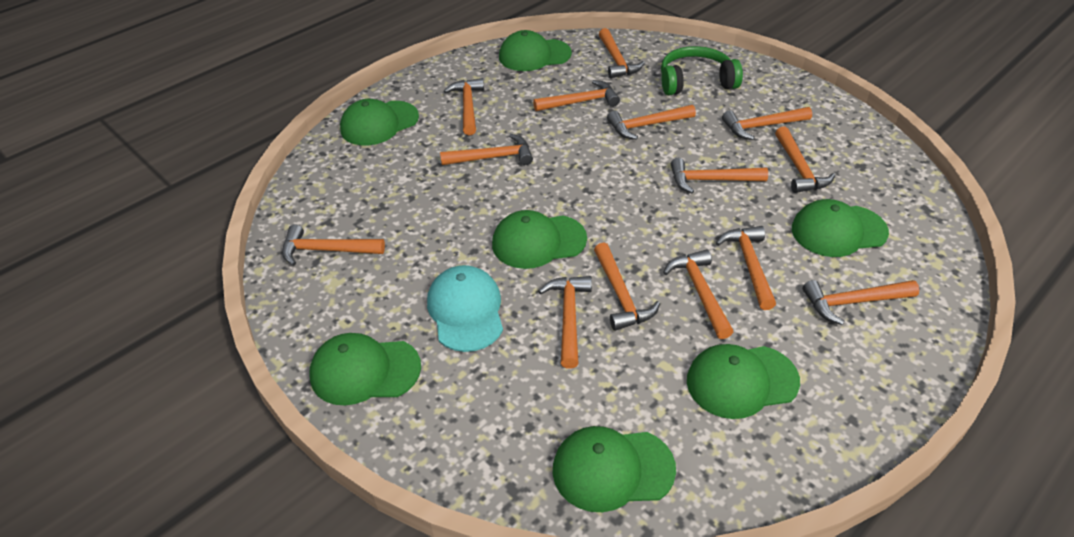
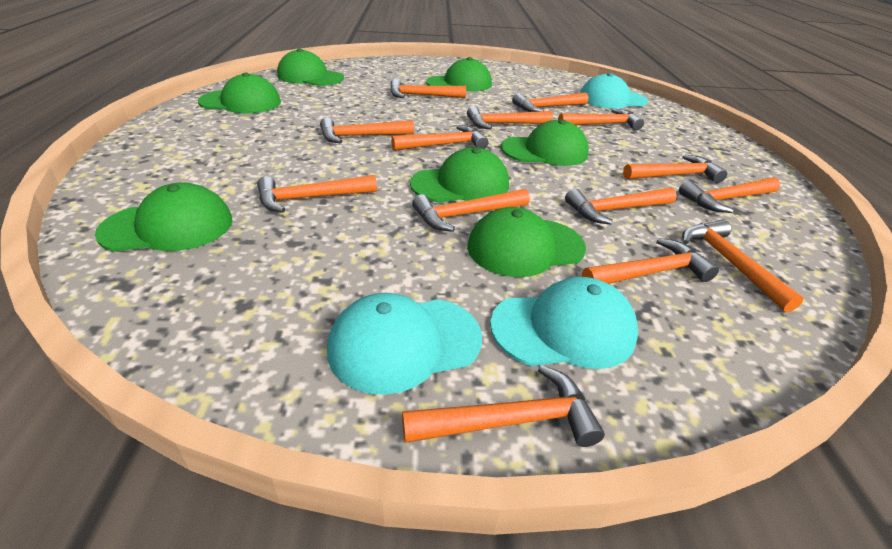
green headphones: [661,46,743,95] = 1 -> none = 0
turquoise cap: [427,265,503,352] = 1 -> [327,293,482,395] [490,277,638,369] [580,73,648,109] = 3

